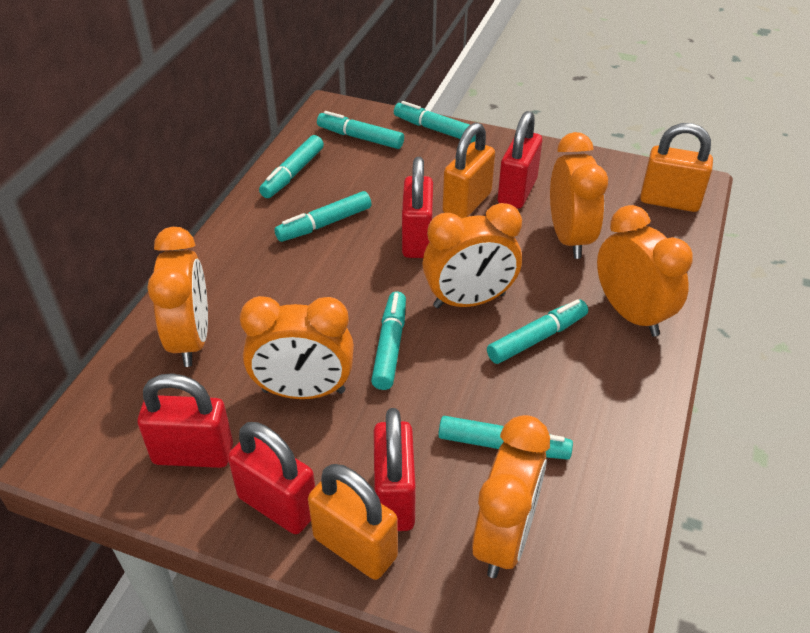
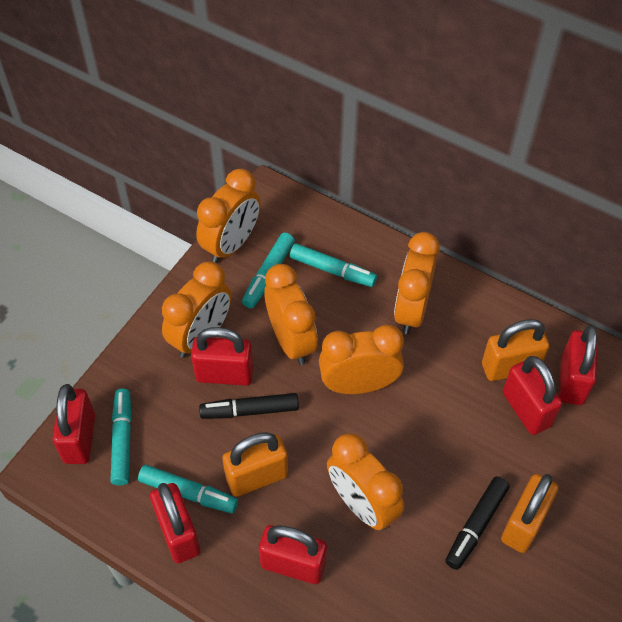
black marker: none = 0 -> [199,393,299,419] [445,477,509,570] = 2
red padlock: [138,373,233,468] [228,422,315,534] [374,408,416,531] [402,157,433,258] [498,111,542,209] = 5 -> [52,384,95,464] [150,483,201,563] [191,327,253,386] [259,525,327,584] [503,356,562,435] [559,325,598,405] = 6
turquoise marker: [259,135,324,198] [274,191,372,242] [317,111,404,149] [371,291,406,390] [394,101,476,143] [438,416,573,460] [487,299,588,364] = 7 -> [110,389,132,485] [138,465,238,513] [242,232,295,309] [290,243,377,287] = 4

